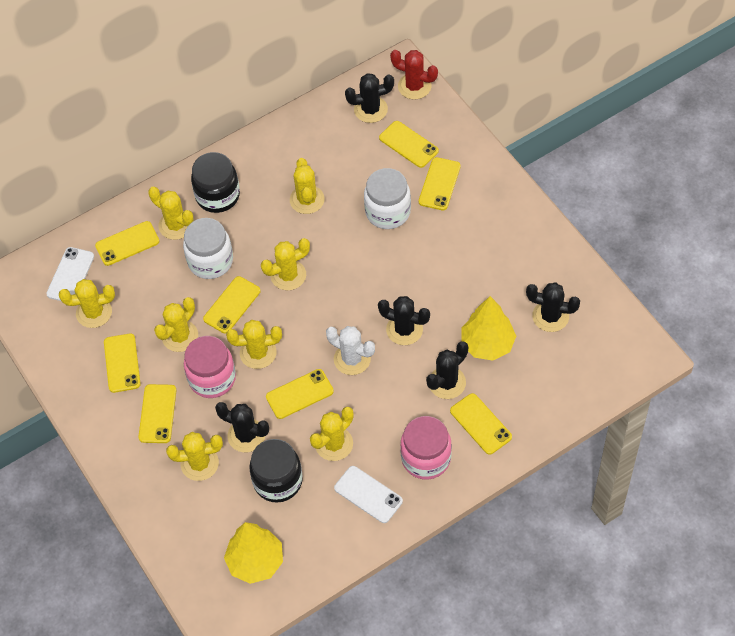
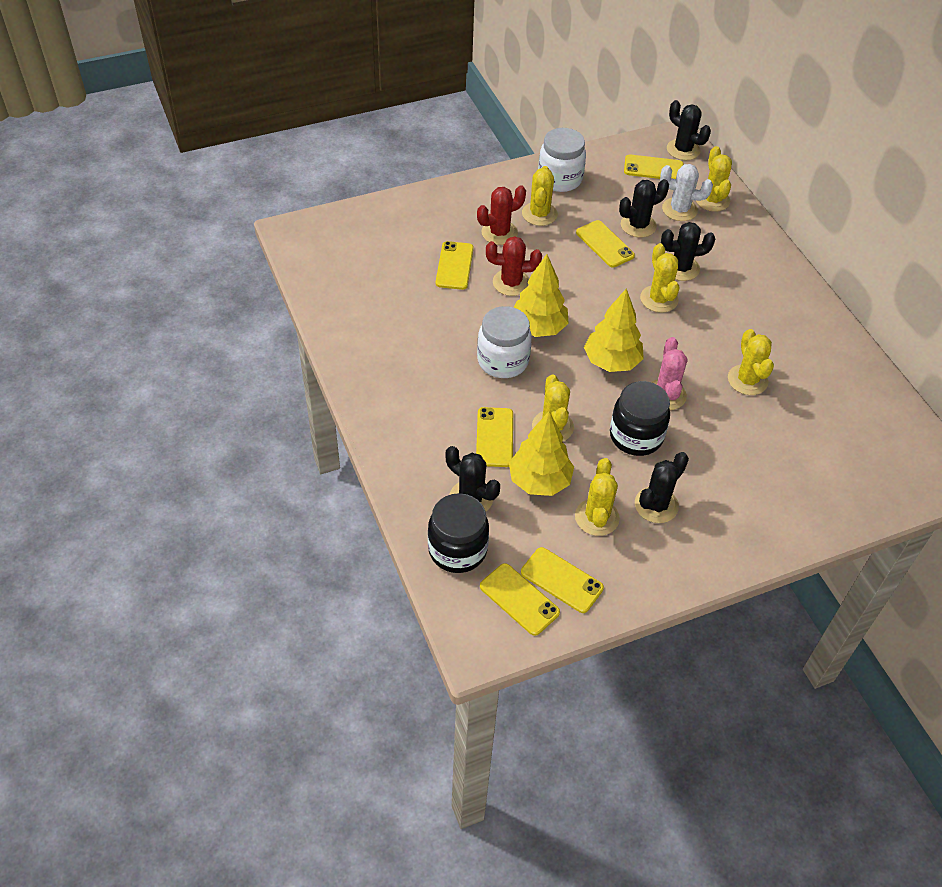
pink cactus: none = 0 -> [651,337,687,410] = 1
pink jar: [184,336,236,398] [400,416,452,480] = 2 -> none = 0
red cactus: [390,50,438,99] = 1 -> [477,185,526,245] [486,236,542,296] = 2
white phone: [46,247,94,301] [334,466,403,523] = 2 -> none = 0
yellow cactus: [59,279,115,328] [148,187,194,240] [154,297,198,352] [166,432,223,481] [226,320,282,369] [261,238,310,290] [290,158,324,214] [310,407,354,461] = 8 -> [522,166,558,226] [532,374,574,442] [575,458,620,536] [640,243,679,313] [696,146,732,212] [728,329,774,395] = 6
yellow phone: [95,221,160,266] [104,333,141,393] [138,384,176,443] [203,276,261,333] [266,369,334,419] [379,121,439,168] [419,157,461,210] [450,393,512,455] = 8 -> [436,241,474,290] [476,407,513,467] [480,563,560,636] [521,547,604,613] [576,220,635,267] [624,154,684,179] = 6
yellow tree: [224,522,283,584] [461,296,516,361] = 2 -> [509,411,574,496] [514,254,569,337] [584,289,644,372] = 3

